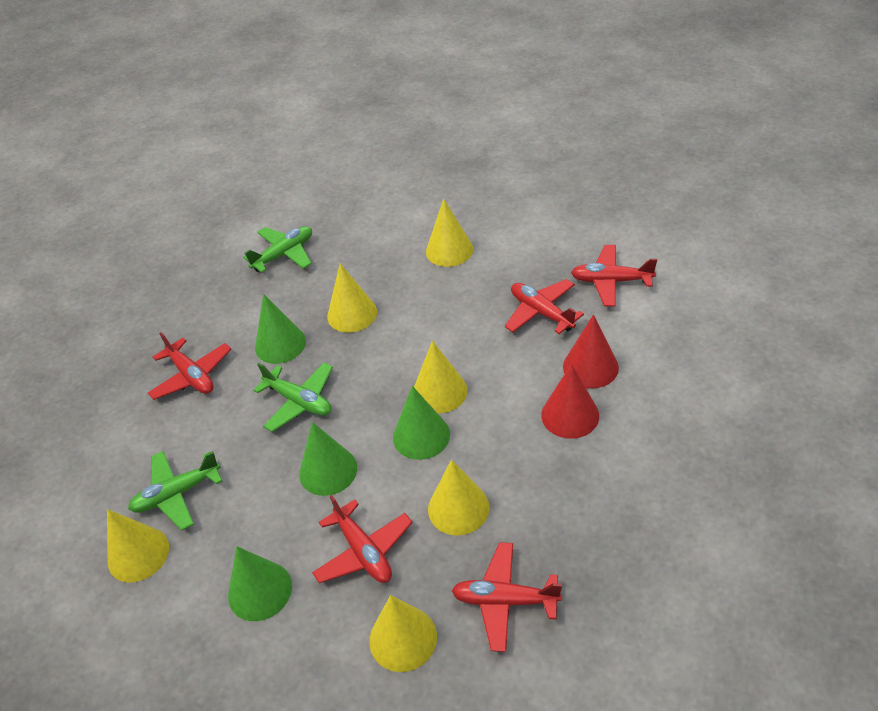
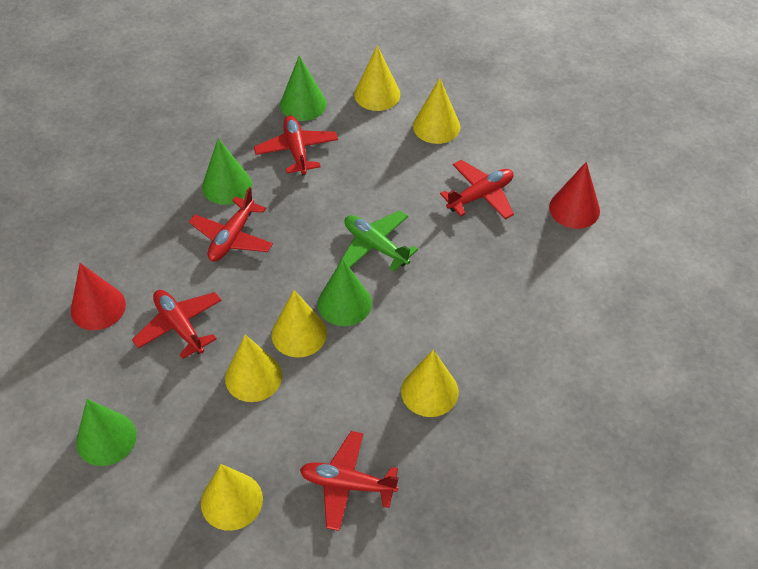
green plane: [128,451,223,531] [243,226,312,273] [253,362,333,432] = 3 -> [340,210,418,271] = 1

